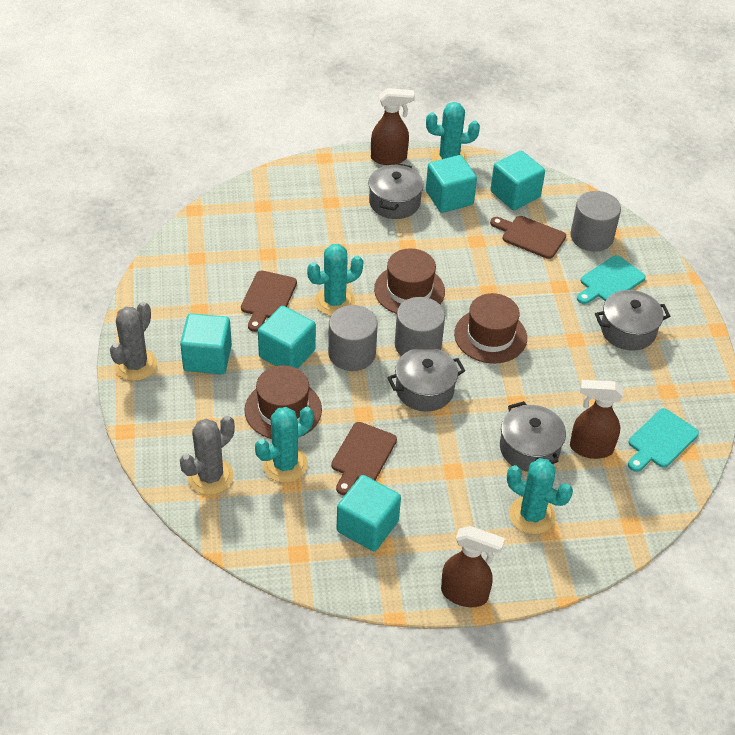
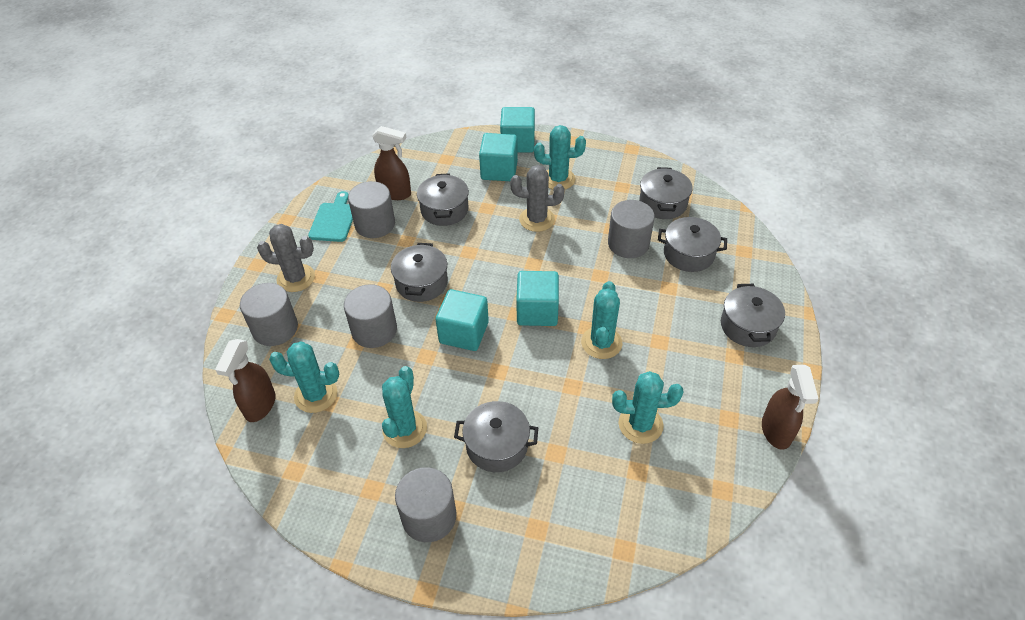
brown cutting board: [241,271,297,332] [331,422,397,495] [490,216,566,259] = 3 -> none = 0
brown hat: [245,365,322,439] [374,248,445,314] [454,293,527,364] = 3 -> none = 0
grey cylinder: [328,305,378,371] [395,297,445,356] [571,191,621,252] = 3 -> [240,283,298,346] [344,284,397,348] [348,181,395,238] [395,467,456,542] [608,200,655,258] = 5
grey pot: [368,163,424,219] [387,347,465,412] [500,401,566,472] [595,290,670,351] = 4 -> [391,243,448,302] [417,173,469,226] [454,401,538,472] [639,167,693,219] [658,217,727,272] [721,284,785,347] = 6
turquoise cactus: [255,407,314,483] [307,244,363,316] [426,102,480,162] [507,458,573,534] = 4 -> [269,342,339,413] [382,366,427,448] [534,125,586,190] [581,281,622,359] [612,371,683,444] = 5
turquoise cube: [180,313,232,374] [258,306,316,369] [337,475,401,551] [426,155,477,213] [490,151,545,210] = 5 -> [436,289,489,351] [479,133,518,181] [500,107,535,153] [516,271,559,326] = 4
turquoise cutting board: [577,255,646,304] [628,408,699,472] = 2 -> [308,191,353,242] = 1

